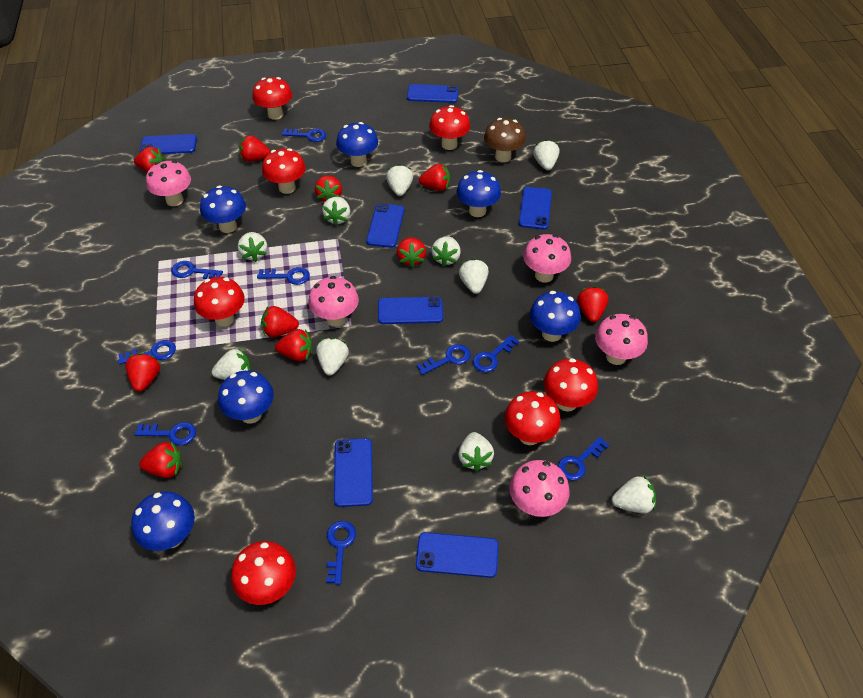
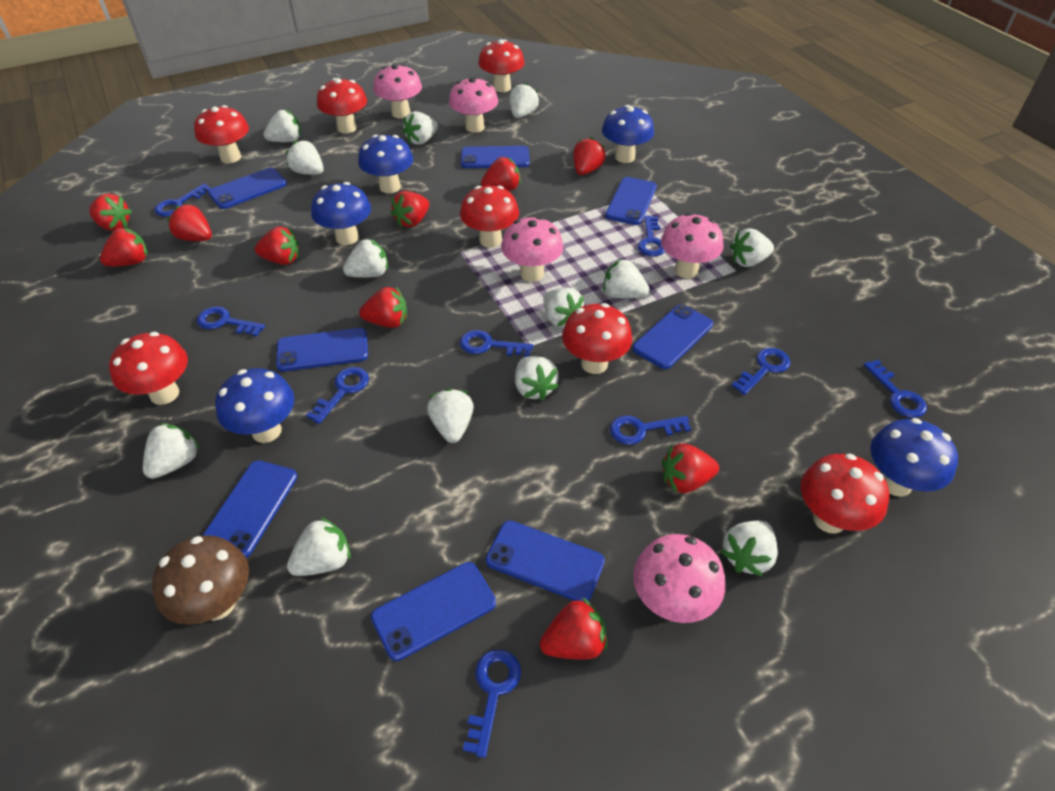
blue mushroom: [131,491,195,551] [200,186,246,233] [218,371,274,424] [336,122,378,167] [456,170,501,217] [530,291,581,342] = 6 -> [215,368,294,443] [311,182,371,245] [358,135,413,193] [602,105,654,163] [870,418,958,497] = 5
blue phone: [140,134,197,154] [334,438,373,507] [366,203,405,248] [378,297,443,324] [407,84,458,103] [416,532,498,578] [519,187,552,230] = 7 -> [202,460,297,558] [208,168,287,209] [276,328,368,372] [371,562,496,661] [461,146,529,168] [485,520,605,602] [605,177,657,225] [633,304,713,369] = 8
white strawberry: [212,348,251,380] [238,232,267,262] [316,338,349,376] [322,197,350,226] [386,164,413,196] [431,236,461,267] [458,432,494,472] [459,259,489,294] [533,139,559,170] [611,476,656,513] = 10 -> [143,423,200,479] [263,110,301,142] [286,140,324,175] [287,517,351,576] [343,239,388,278] [403,111,438,145] [427,388,474,443] [510,83,539,118] [515,356,559,401] [544,287,584,327] [603,259,649,298] [721,521,778,577] [730,228,774,267] = 13

